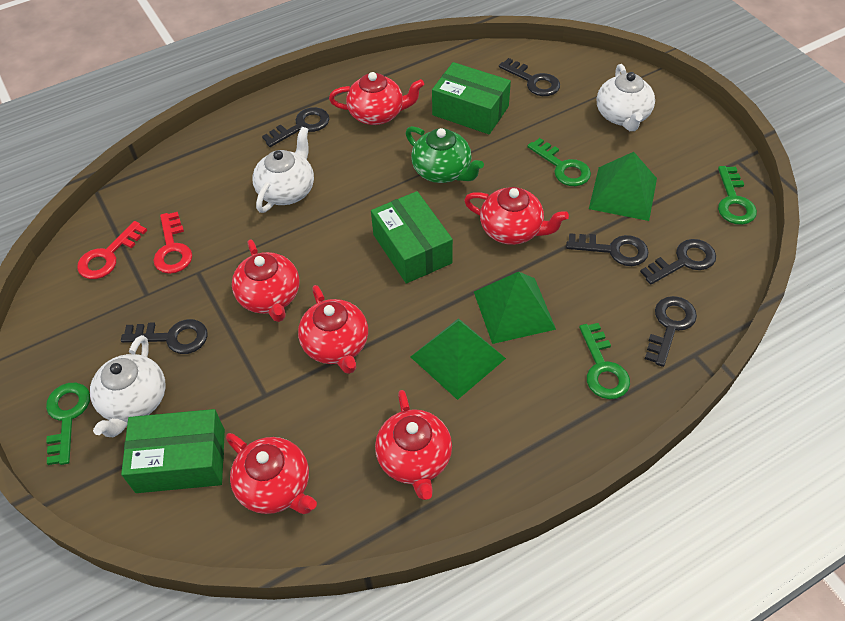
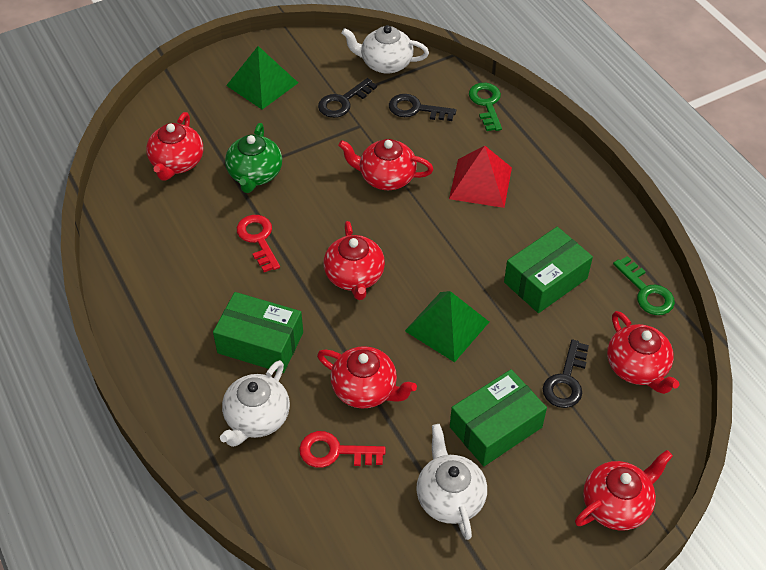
black key: [121,319,208,354] [262,107,329,147] [499,58,560,96] [566,233,649,266] [640,239,716,285] [645,296,697,367] = 6 -> [318,78,377,118] [389,94,456,121] [543,339,589,408] = 3
green key: [46,383,90,465] [527,138,591,186] [579,323,630,399] [718,166,757,225] = 4 -> [469,83,502,131] [613,256,675,315] = 2
green pyramid: [411,318,506,400] [474,271,556,344] [589,152,657,221] = 3 -> [226,46,298,110] [405,291,489,362] = 2
red pyramid: none = 0 -> [449,146,512,208] = 1

